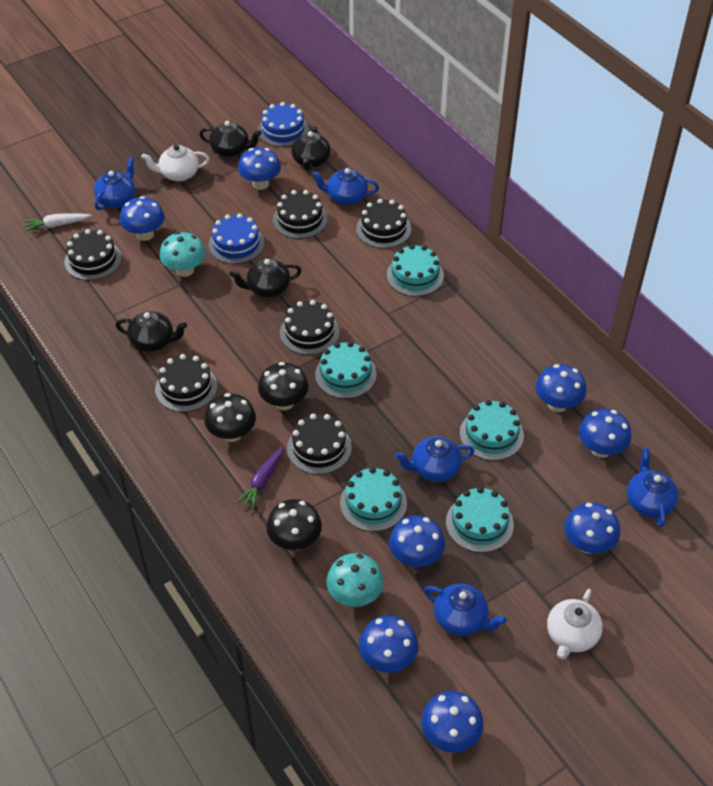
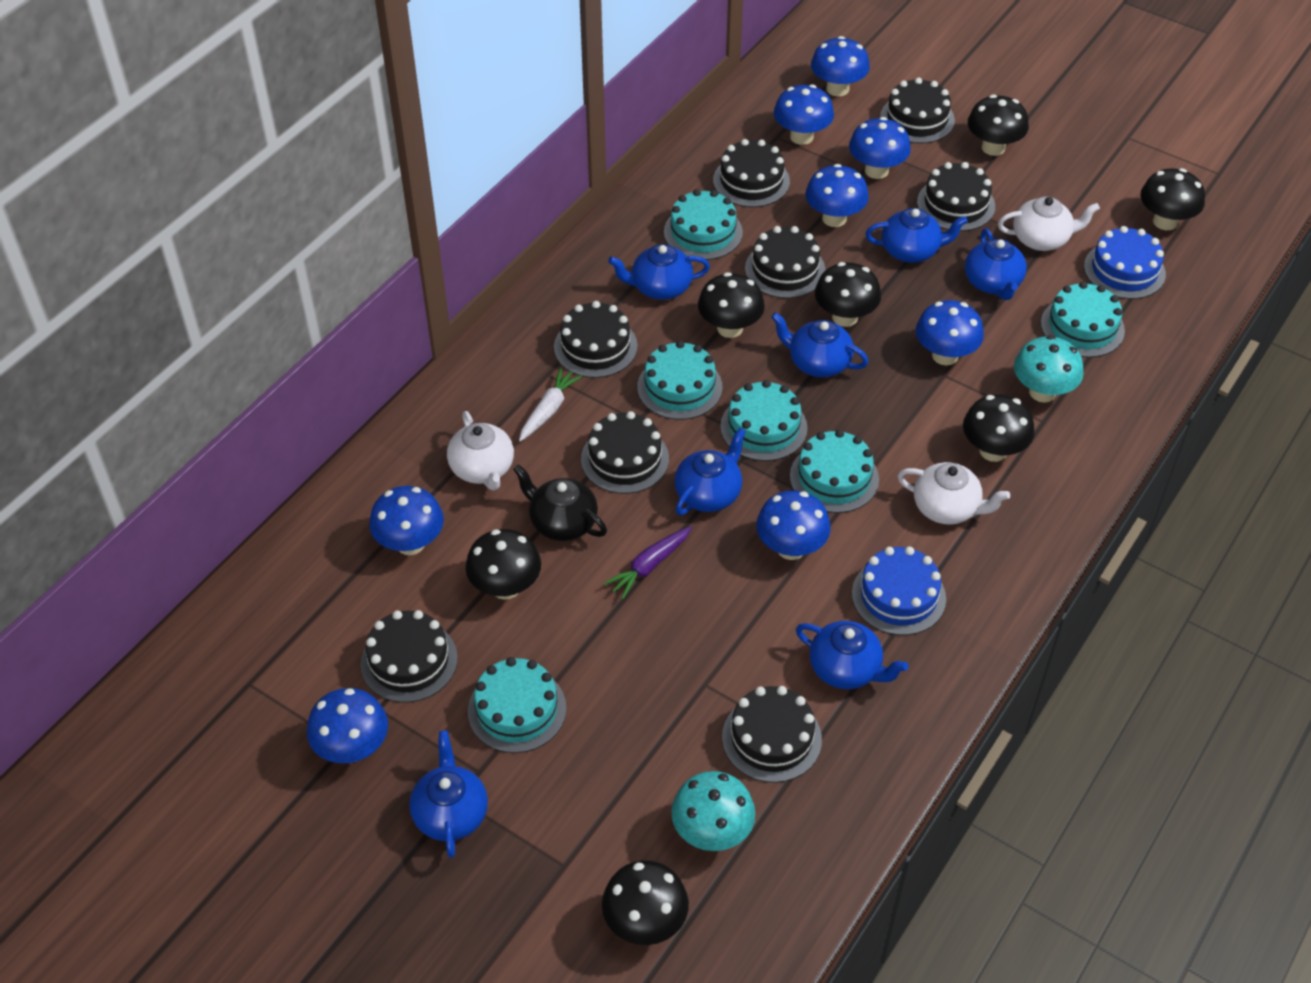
black cake: [64,229,122,280] [155,354,217,412] [273,190,328,239] [280,300,339,355] [287,413,352,474] [356,199,411,248] = 6 -> [360,610,458,703] [554,301,638,378] [581,411,669,494] [713,139,790,207] [722,686,822,783] [745,226,826,298] [880,77,955,143] [917,162,995,231] = 8
black mushroom: [204,393,256,442] [258,362,309,410] [266,499,322,550] = 3 -> [466,529,541,600] [602,860,689,945] [698,272,765,338] [815,262,881,327] [963,394,1035,462] [968,95,1029,156] [1140,168,1205,230] = 7
black teapot: [116,311,187,352] [199,121,262,157] [229,258,302,297] [291,126,331,171] = 4 -> [513,464,607,541] = 1
blue teapot: [94,157,135,210] [312,168,379,205] [395,436,475,482] [424,584,507,636] [627,448,679,527] = 5 -> [409,730,488,858] [608,244,710,300] [674,428,746,515] [771,312,868,377] [796,621,908,689] [865,208,968,263] [965,229,1027,300] = 7
turquoise cake: [315,341,376,399] [340,467,407,532] [387,244,444,296] [446,487,514,553] [460,400,524,460] = 5 -> [468,657,566,753] [637,341,723,420] [664,189,743,260] [720,380,808,461] [790,429,879,513] [1041,281,1125,358] = 6
white teapot: [141,145,209,182] [547,589,603,660] = 2 -> [447,411,514,491] [897,462,1010,525] [998,196,1100,251] = 3

